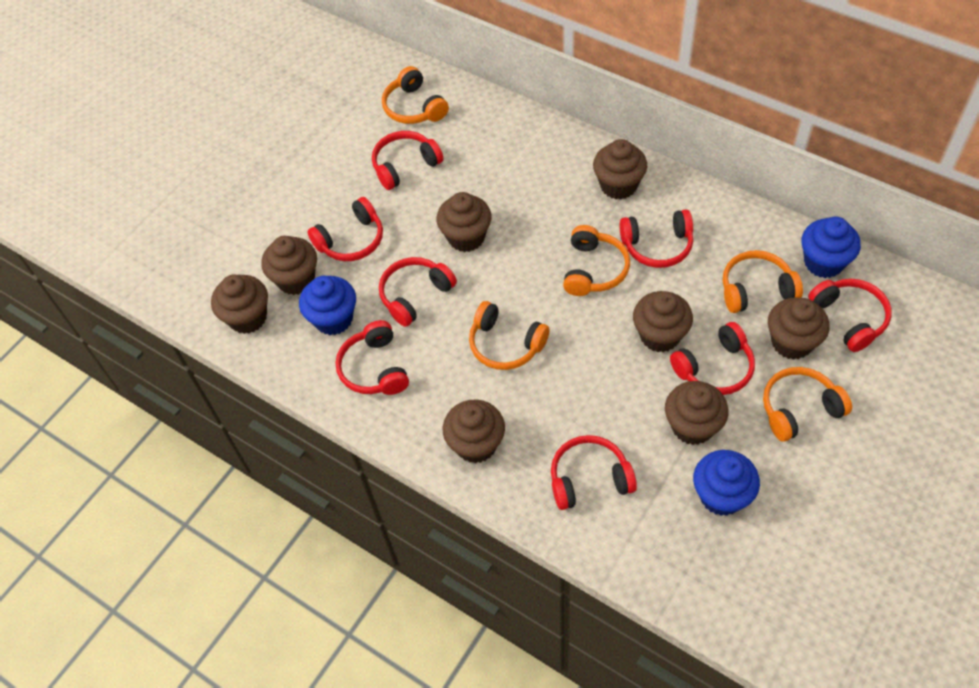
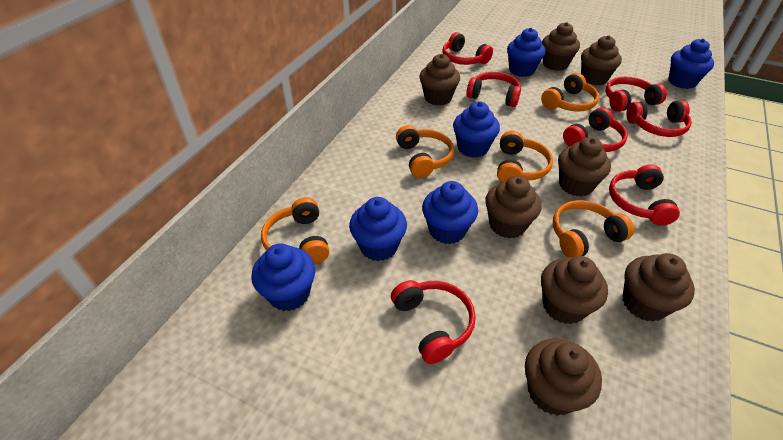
blue cupcake: [299,276,356,335] [693,450,760,516] [801,216,861,278] = 3 -> [251,243,315,311] [349,197,407,261] [422,181,478,244] [453,101,500,158] [507,28,546,77] [668,39,714,89] = 6
red headphones: [307,197,383,261] [336,320,409,395] [372,131,444,190] [379,257,457,327] [551,435,637,510] [620,210,693,268] [670,322,755,395] [808,279,892,352] = 8 -> [391,280,476,364] [442,32,493,65] [466,72,521,107] [563,107,628,152] [605,77,667,112] [609,164,680,226] [626,101,692,137] = 7

